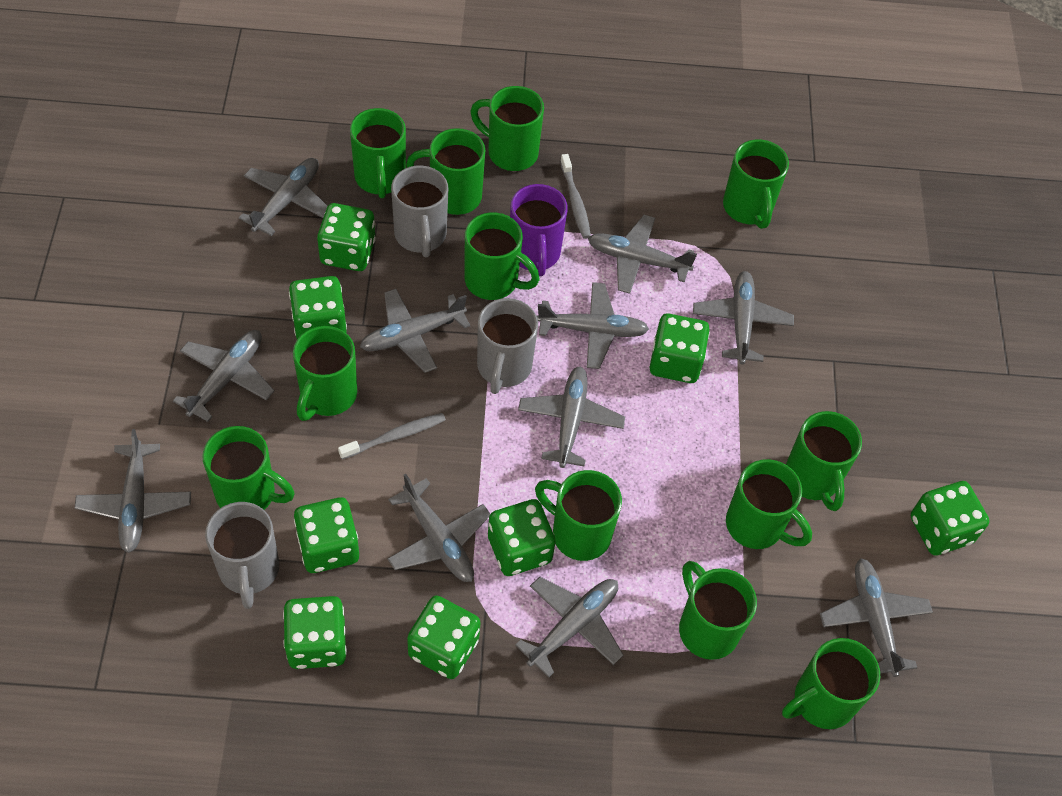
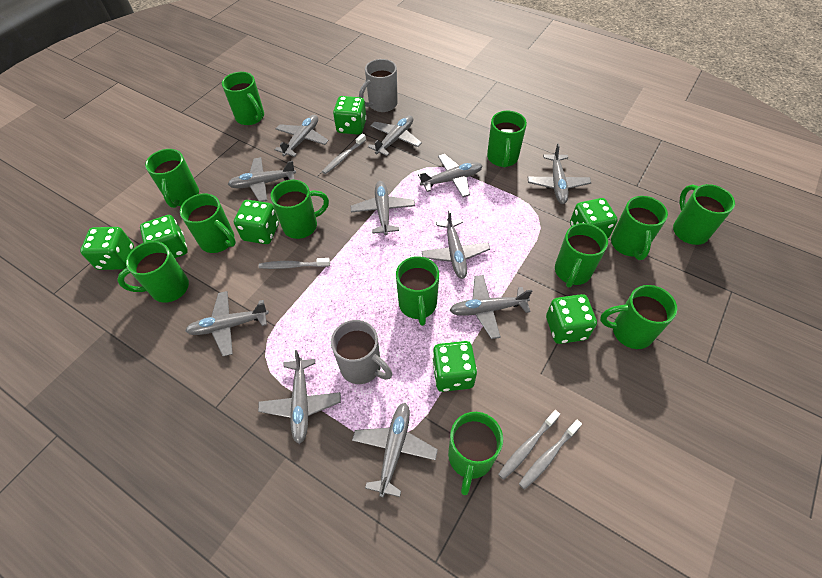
green dice: [283,596,347,669] [289,276,347,339] [294,497,359,573] [317,203,376,271] [407,595,481,679] [488,499,556,576] [650,313,710,383] [911,481,989,556] = 8 -> [80,227,134,270] [140,215,188,258] [234,200,279,244] [333,96,367,135] [432,341,477,392] [546,294,597,344] [570,198,618,238] = 7
grey mug: [205,502,280,609] [391,166,448,257] [477,298,538,394] = 3 -> [331,320,392,384] [359,59,398,112] = 2
grey toothbrush: [338,413,446,459] [560,154,591,239] = 2 -> [259,258,330,269] [322,134,366,174] [498,410,560,480] [519,420,582,490] = 4
purple mug: [510,184,568,276] = 1 -> none = 0

